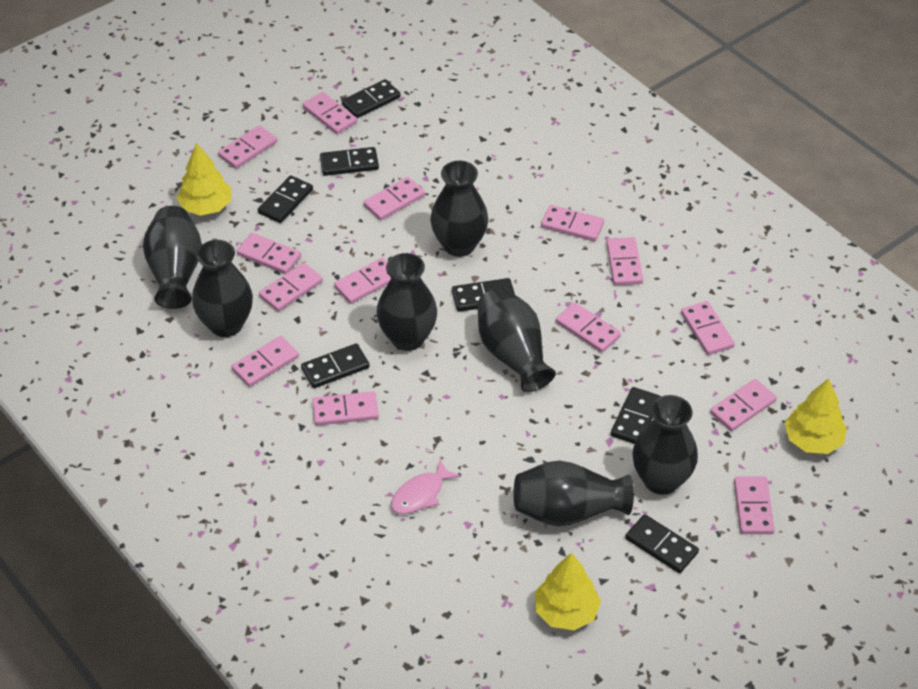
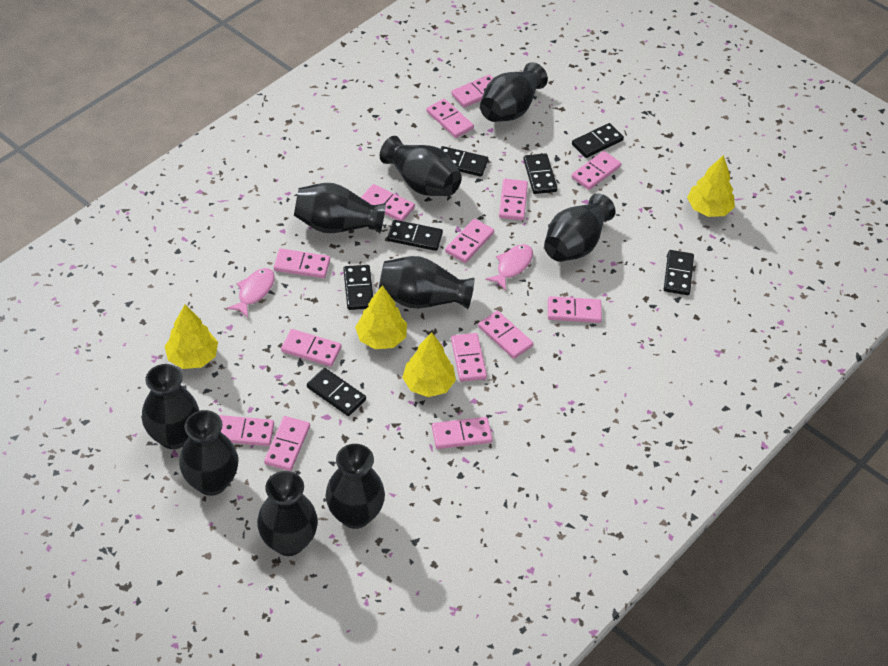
black vase: [143,206,202,309] [192,240,253,337] [377,253,437,351] [430,161,488,257] [477,287,556,392] [514,461,634,526] [632,395,698,495] = 7 -> [142,364,199,449] [179,410,239,496] [257,471,318,556] [294,183,386,233] [326,444,385,529] [379,256,475,309] [380,136,462,196] [480,62,548,122] [544,194,616,262] = 9
pink fish: [391,459,461,514] = 1 -> [227,268,275,318] [485,244,533,290] = 2
yellow tree: [177,143,231,216] [535,553,601,630] [785,378,847,454] = 3 -> [164,305,218,369] [355,285,407,349] [402,332,456,397] [687,155,735,217] = 4

